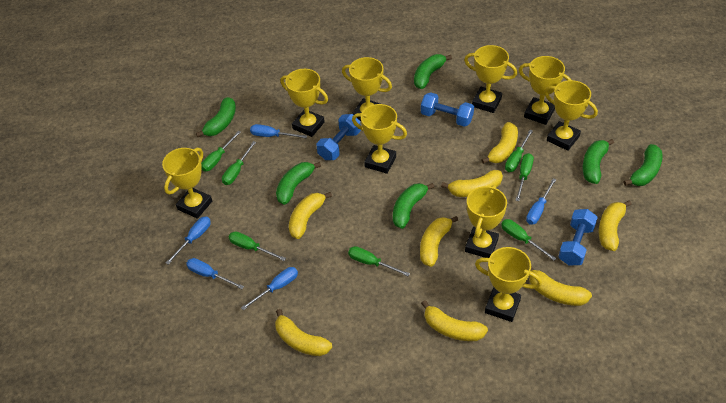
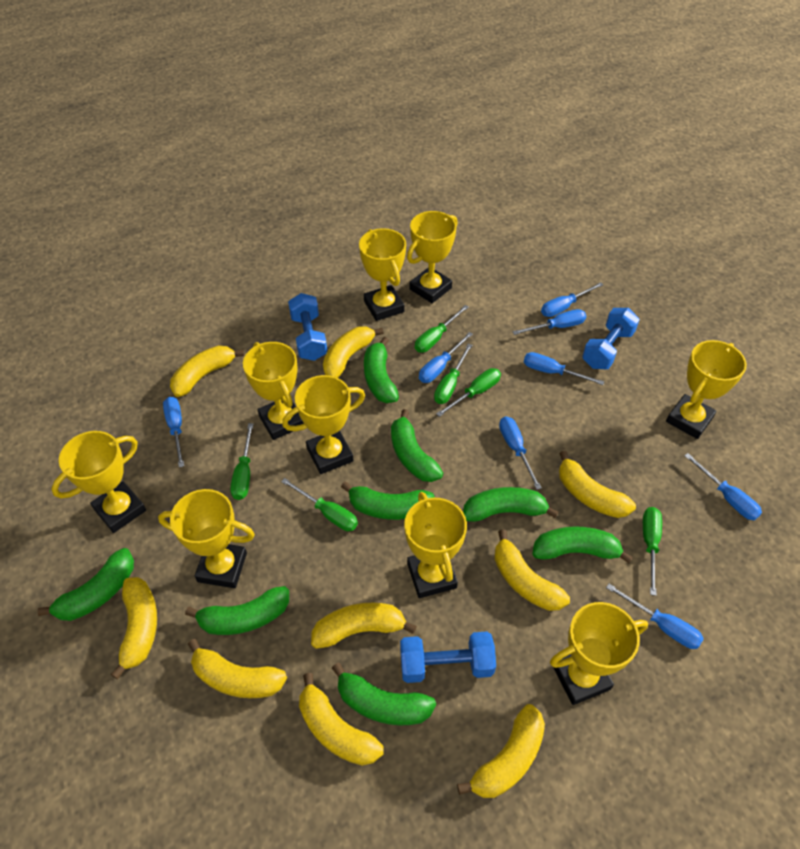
blue screwdriver: [166,216,211,265] [186,258,244,289] [241,267,298,310] [250,124,307,138] [526,178,556,225] = 5 -> [163,397,184,467] [419,332,473,383] [499,416,541,490] [513,309,586,335] [524,352,604,385] [541,282,603,317] [606,584,704,649] [684,453,762,520] = 8
green banana: [196,97,236,137] [276,162,321,205] [393,183,434,229] [414,54,452,89] [583,139,614,184] [623,144,663,186] = 6 -> [37,548,134,621] [185,586,289,635] [332,663,436,725] [341,482,435,520] [364,337,399,403] [391,409,443,482] [463,487,558,522] [532,526,633,563] = 8
green screwdriver: [201,131,241,171] [222,141,256,185] [229,231,286,261] [348,246,410,276] [501,219,556,261] [505,130,533,172] [515,153,534,201] = 7 -> [230,423,253,500] [281,478,358,531] [415,305,469,352] [434,344,472,404] [436,368,501,417] [643,507,662,596] = 6
yellow banana: [275,309,332,356] [289,192,332,239] [420,216,458,267] [421,300,488,341] [441,170,503,197] [481,122,518,164] [529,266,592,306] [599,200,632,251] = 8 -> [111,577,157,680] [170,345,244,397] [188,639,287,698] [299,673,384,766] [311,603,417,649] [323,326,384,378] [457,704,545,798] [494,530,570,611] [559,451,636,518] = 9

